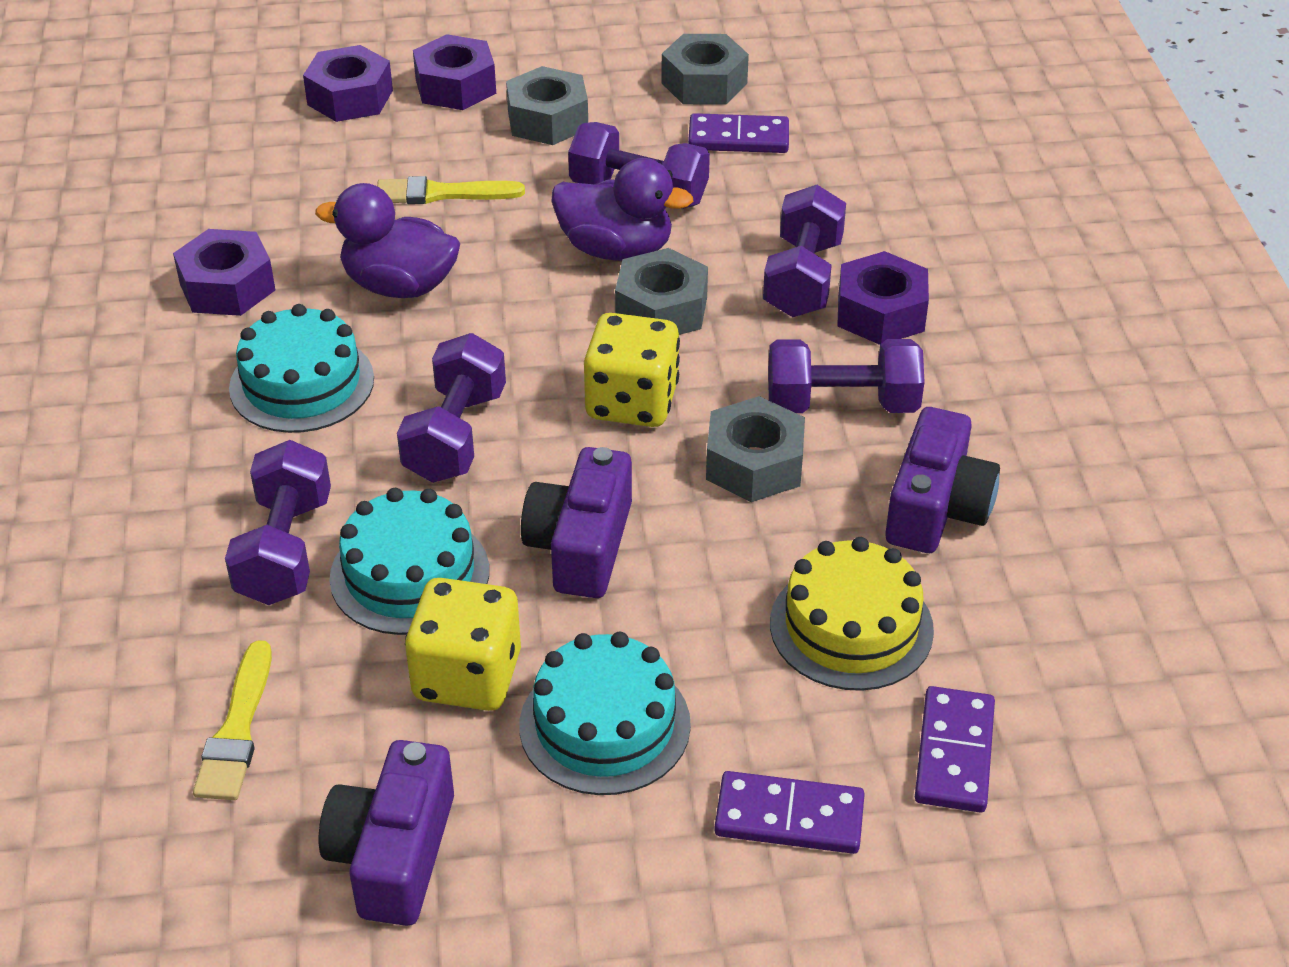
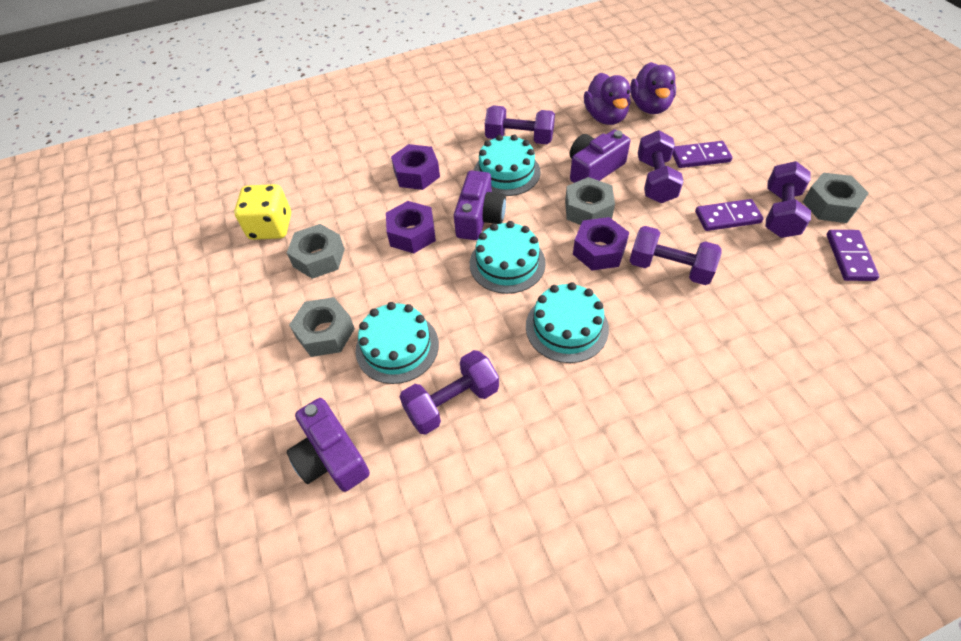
purple nut: [173,229,275,316] [303,45,393,122] [413,34,496,110] [837,251,929,345] = 4 -> [386,201,436,253] [391,144,440,190] [573,217,629,270] = 3
turquoise cake: [229,304,374,433] [330,488,489,635] [519,632,691,795] = 3 -> [356,302,439,384] [470,221,546,294] [474,134,541,196] [526,282,609,363] = 4
yellow brush: [193,640,272,800] [377,176,525,204] = 2 -> none = 0
yellow cake: [770,537,934,691] = 1 -> none = 0
yellow dice: [405,578,521,711] [584,313,680,427] = 2 -> [234,184,291,240] = 1

